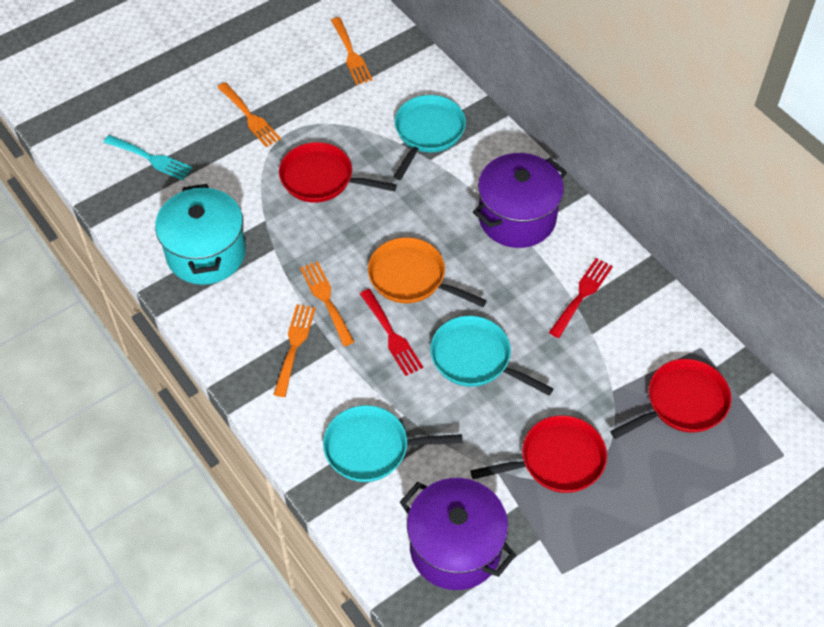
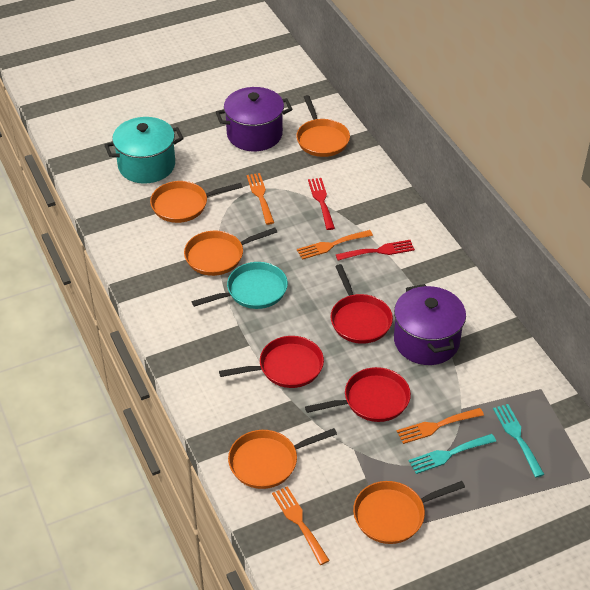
orange pan: [368,237,487,307] = 1 -> [150,181,242,223] [184,228,277,276] [228,428,337,489] [296,95,350,157] [353,481,465,544] = 5
turquoise fork: [103,135,193,181] = 1 -> [409,434,496,474] [493,404,545,478] = 2
turquoise pan: [323,405,462,482] [393,95,466,180] [430,316,554,396] = 3 -> [192,262,288,309] = 1

